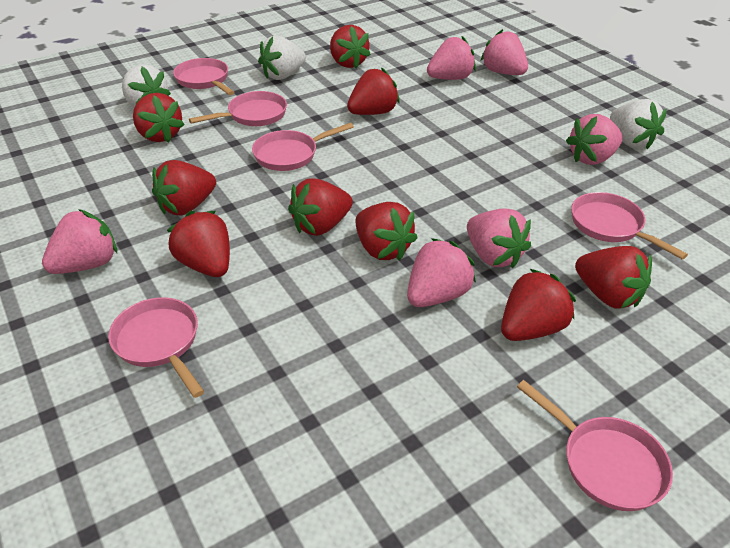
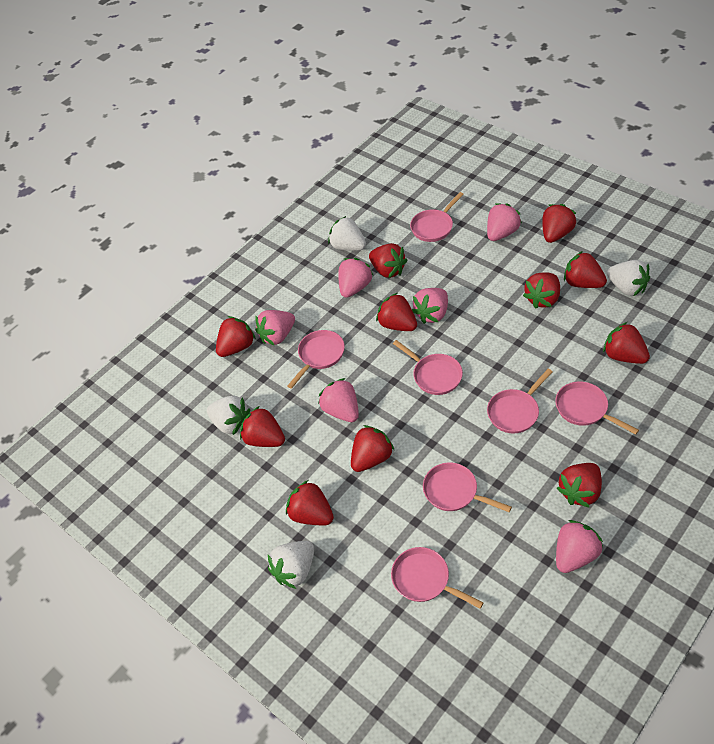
pink pan: [108,297,204,398] [173,58,235,95] [189,91,287,126] [252,123,354,171] [517,380,673,511] [571,192,688,260] = 6 -> [287,330,345,389] [391,547,484,609] [393,340,463,395] [410,192,464,242] [423,463,512,512] [487,369,553,434] [555,381,639,435] = 7
red strawberry: [133,93,185,143] [152,160,216,215] [167,211,230,277] [288,178,353,236] [330,25,371,68] [347,67,400,115] [356,202,418,261] [501,269,576,341] [575,246,652,309] = 9 -> [216,316,256,357] [240,406,285,447] [286,480,334,525] [351,425,394,472] [369,243,407,278] [376,293,417,331] [523,272,560,309] [542,204,576,243] [557,463,602,508] [564,251,607,288] [603,322,650,364] = 11
white strawberry: [122,64,171,108] [258,36,306,80] [610,99,667,149] = 3 -> [207,396,250,435] [268,541,314,589] [328,216,366,251] [607,260,650,296] = 4

